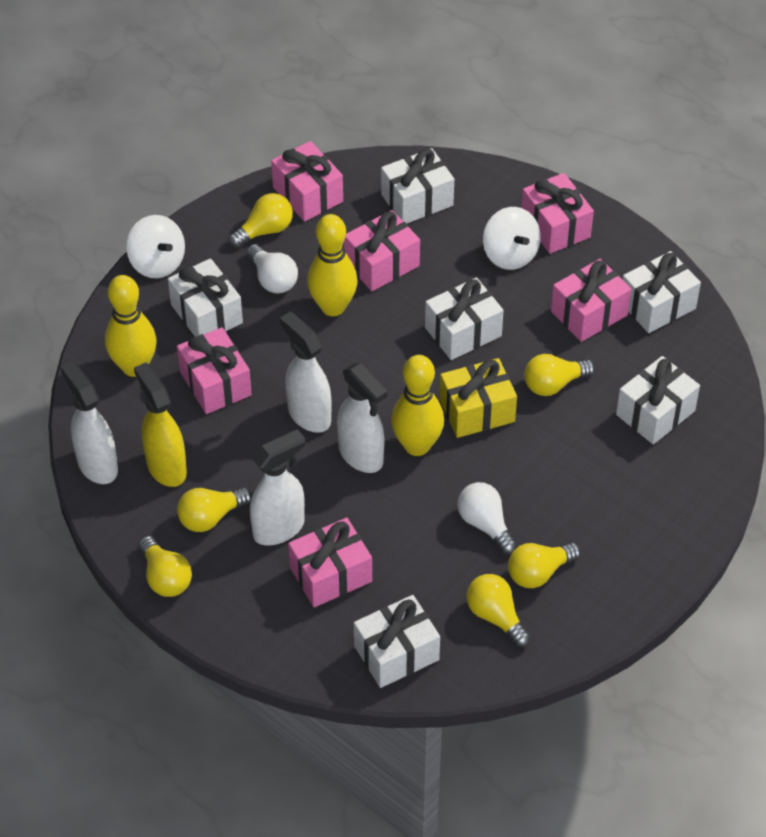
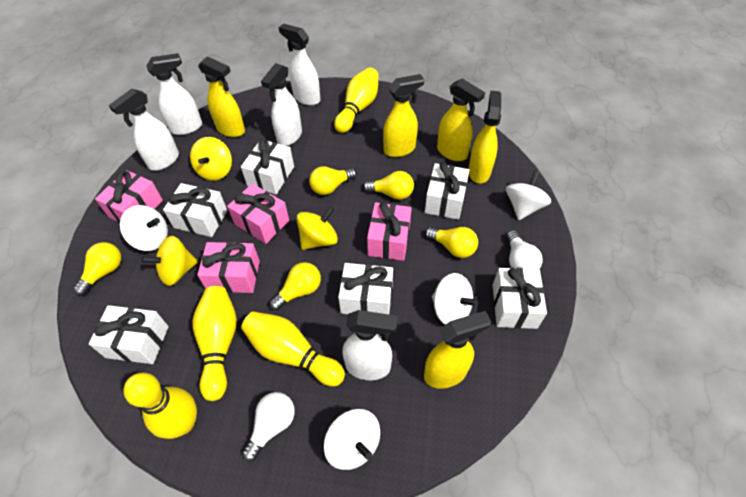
pink gift: [177,327,252,414] [271,141,343,222] [288,518,372,607] [344,210,420,291] [521,173,594,254] [551,259,631,342] = 6 -> [95,170,163,223] [197,242,260,293] [227,184,289,244] [367,202,412,261] = 4
white spinning top: [126,215,185,278] [483,207,541,270] = 2 -> [120,205,168,251] [324,409,380,470] [432,273,478,325] [506,171,551,220] = 4
white spray bottle: [60,361,118,484] [250,429,305,546] [280,312,332,433] [337,363,388,473] = 4 -> [109,89,179,171] [147,53,202,135] [261,63,302,146] [278,23,321,105] [343,310,398,380] = 5
yellow bowling pin: [105,275,157,377] [307,214,358,316] [391,355,444,456] = 3 -> [123,373,197,439] [192,286,237,401] [241,311,345,386] [334,67,379,133] = 4
yellow gift: [440,358,517,438] = 1 -> none = 0
yellow light bulb: [139,536,192,597] [177,487,252,532] [229,193,293,248] [466,574,531,647] [508,542,580,588] [524,354,595,396] = 6 -> [73,242,121,296] [269,262,321,311] [309,166,357,195] [363,171,414,200] [425,227,478,258] = 5
yellow spinning top: none = 0 -> [141,236,198,286] [190,137,232,181] [296,206,338,250] = 3
yellow spray bottle: [134,363,187,487] = 1 -> [198,56,245,137] [383,74,424,157] [424,311,491,389] [437,78,485,161] [468,91,501,184] = 5

